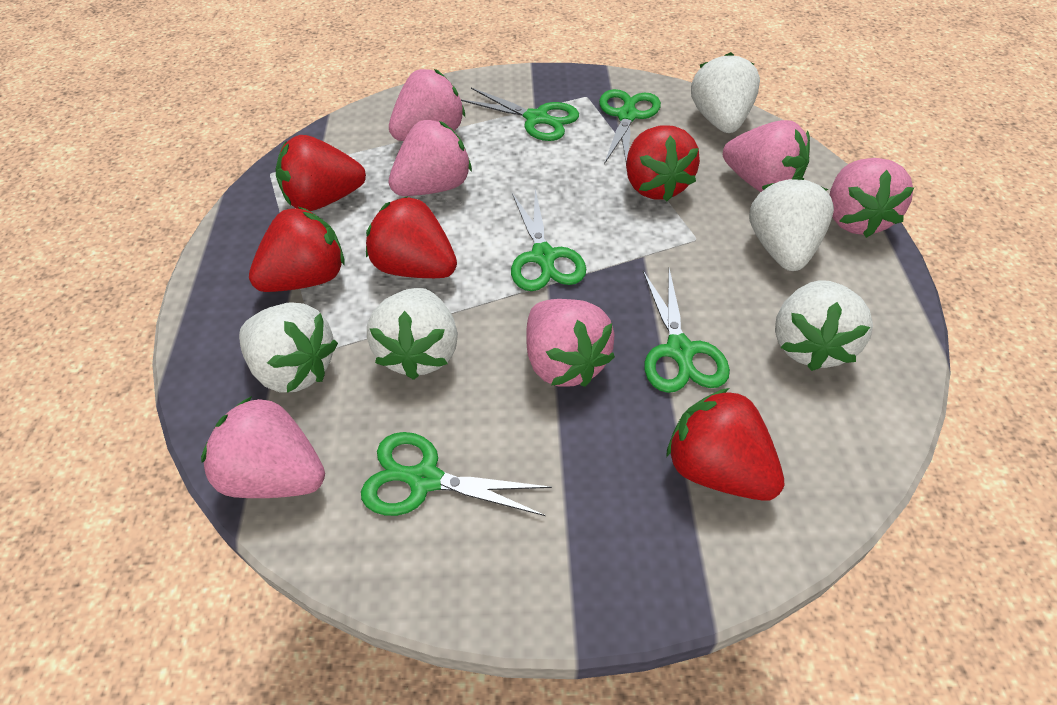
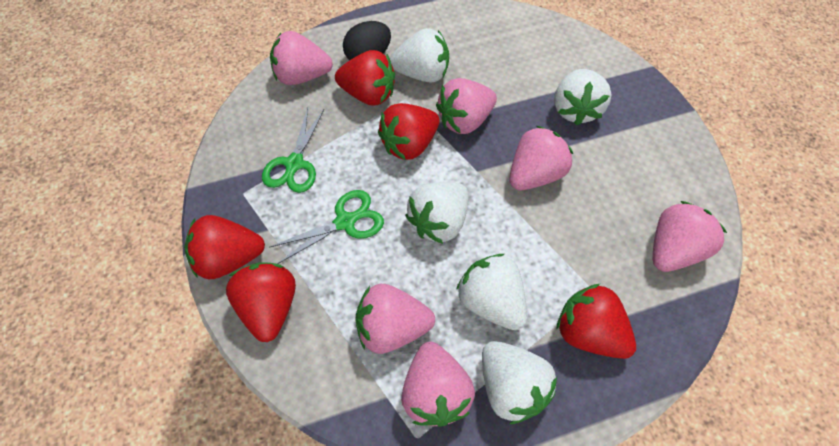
black egg: none = 0 -> [343,21,391,60] = 1
green scissors: [361,432,552,516] [461,88,579,141] [511,189,586,291] [599,89,661,164] [643,268,730,393] = 5 -> [262,108,324,193] [270,190,384,264] = 2

